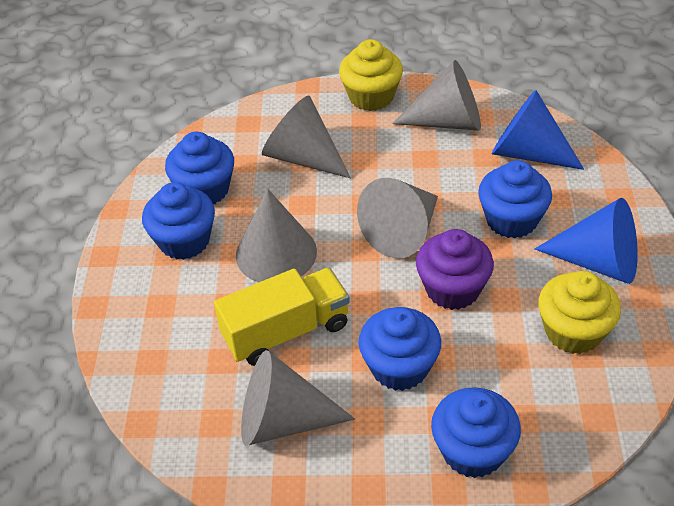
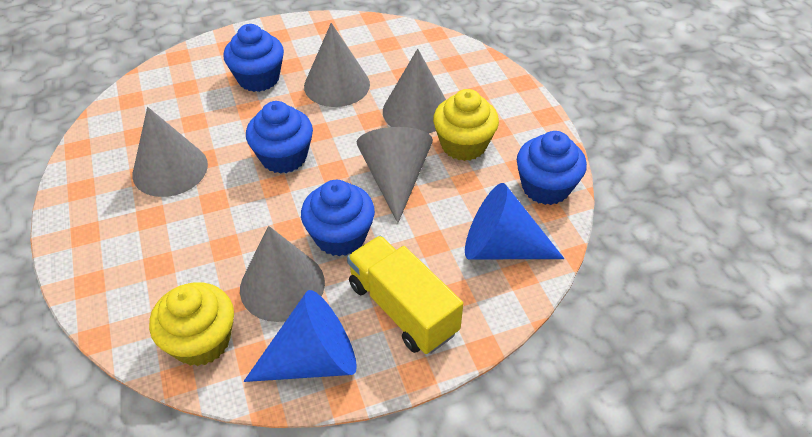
blue cupcake: [142,182,215,260] [165,132,234,204] [359,307,441,391] [431,387,521,478] [478,160,552,239] = 5 -> [223,24,284,92] [246,101,313,174] [301,180,375,256] [517,131,587,205] = 4
purple cupcake: [416,229,494,310] = 1 -> none = 0

